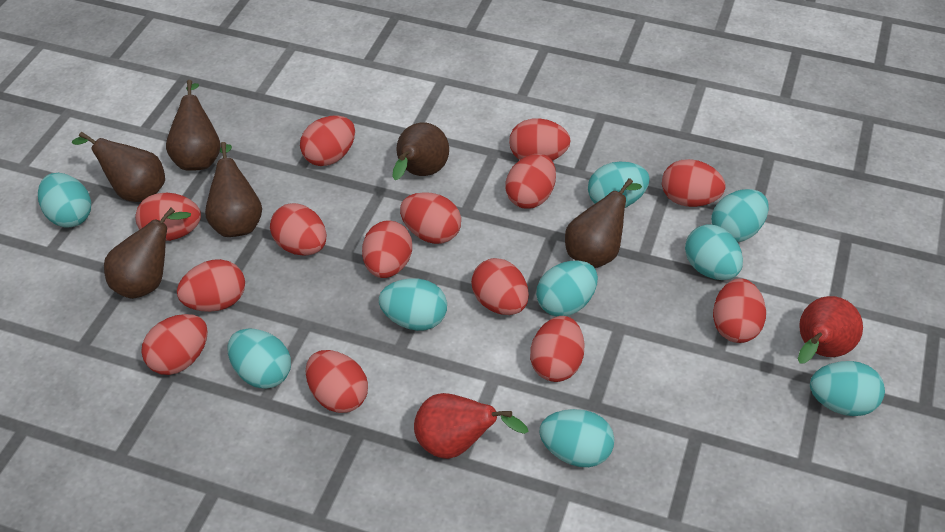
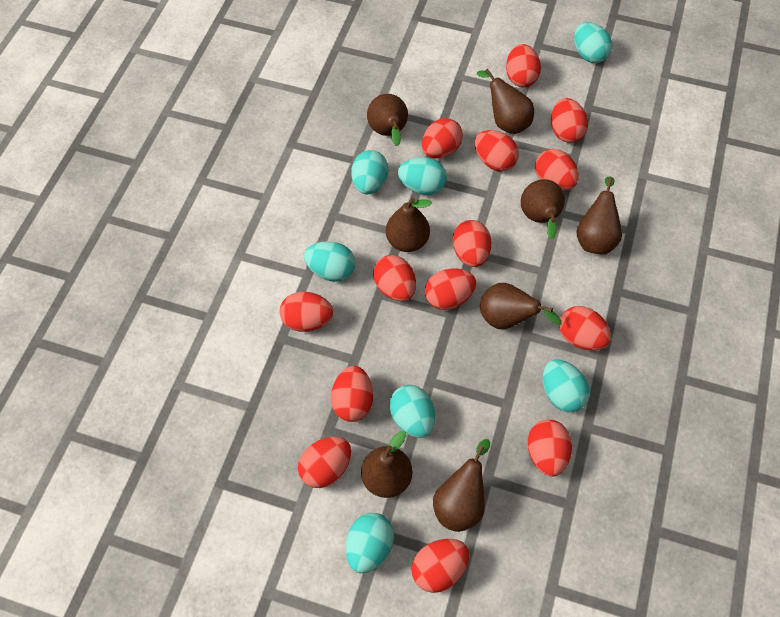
brown pear: [72,132,165,202] [104,207,191,299] [166,80,221,171] [205,142,262,237] [392,123,449,180] [565,178,642,268] = 6 -> [361,431,412,498] [367,94,408,146] [386,198,432,252] [433,439,490,532] [477,69,534,134] [480,283,562,329] [521,179,565,240] [576,176,622,255] = 8
red pear: [414,393,529,459] [798,296,863,364] = 2 -> none = 0
turquoise egg: [38,173,91,228] [228,328,291,389] [379,278,447,331] [536,261,598,316] [540,409,614,467] [588,162,650,208] [685,224,743,280] [711,189,769,242] [810,361,885,416] = 9 -> [304,241,355,282] [346,513,394,573] [351,150,388,194] [390,385,435,438] [398,157,447,195] [543,360,590,412] [574,22,612,63] = 7

